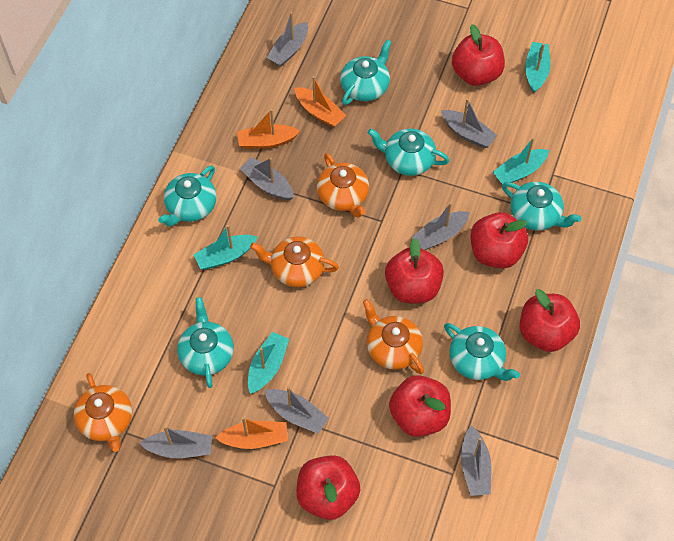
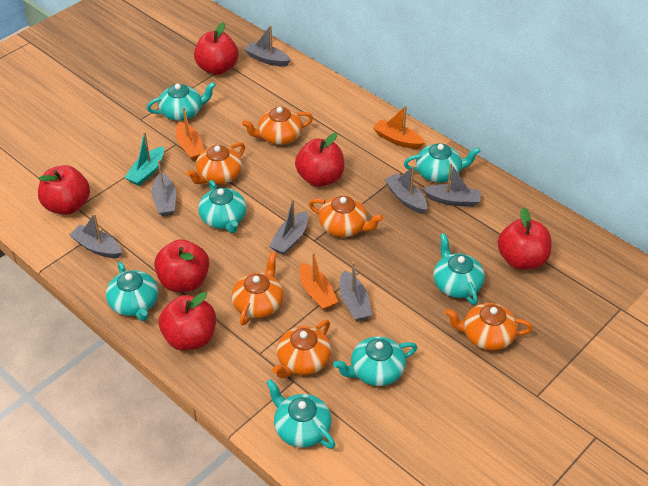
orange teapot: [74,373,132,452] [250,236,339,287] [317,153,369,218] [363,299,424,374] = 4 -> [186,142,245,184] [231,252,284,326] [242,107,313,145] [272,320,331,379] [309,196,383,237] [445,303,533,350] = 6
turquoise boat: [194,225,258,270] [248,332,289,394] [493,138,549,184] [525,42,550,93] = 4 -> [124,132,164,186] = 1
turquoise teapot: [158,165,217,226] [177,297,234,388] [340,40,391,105] [368,129,450,176] [444,323,520,381] [502,182,581,231] = 6 -> [106,262,158,321] [147,82,216,121] [198,180,246,233] [266,379,335,449] [333,336,417,386] [404,143,480,183] [433,233,485,305] = 7

